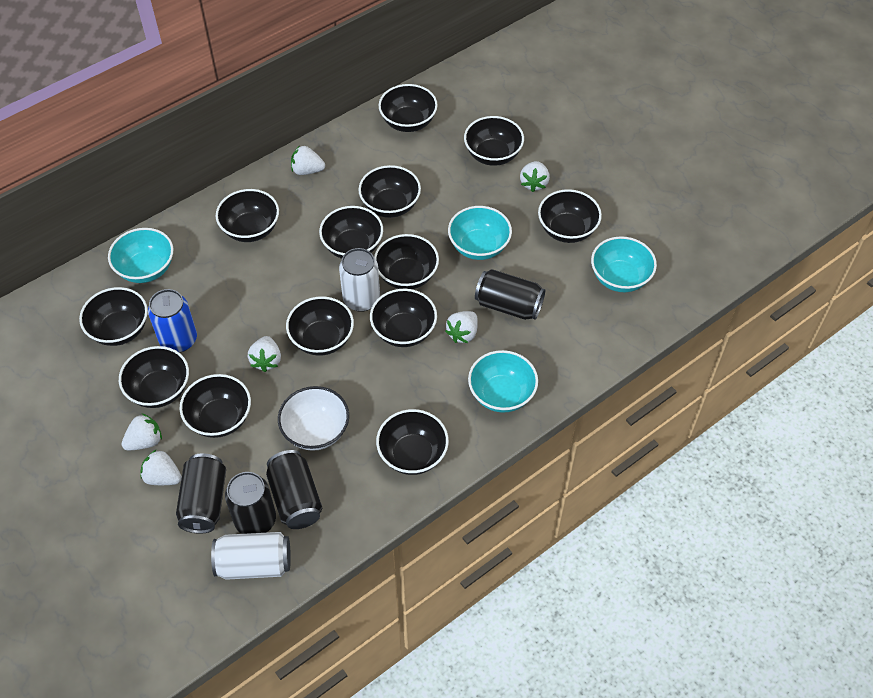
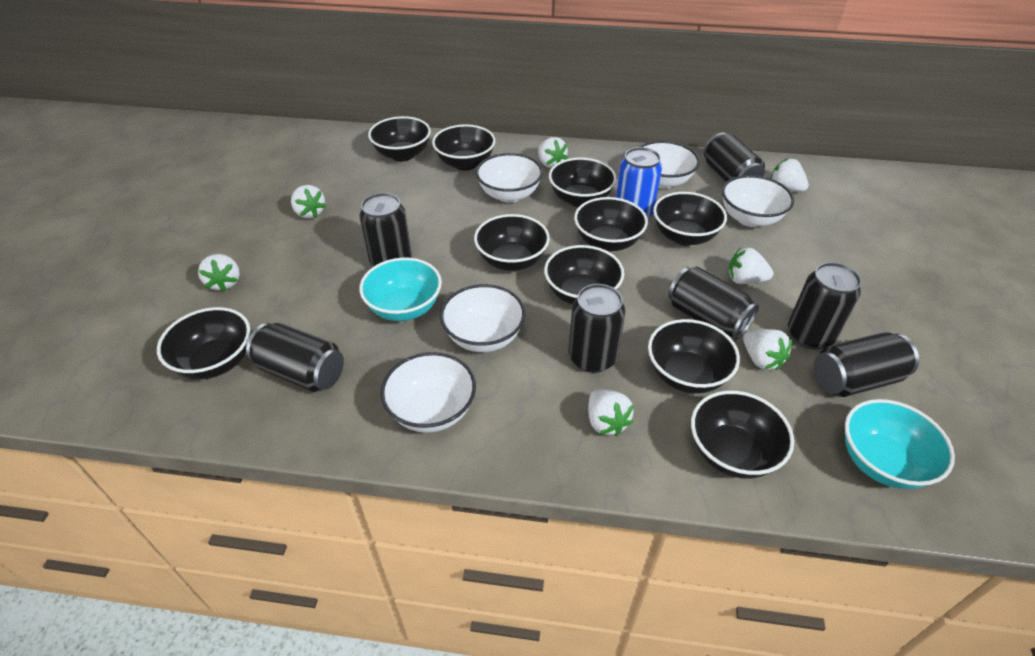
black bowl: [79,287,148,346] [119,346,189,408] [180,374,251,438] [216,189,279,242] [286,296,354,356] [319,206,383,259] [358,165,421,218] [370,289,437,347] [374,234,439,289] [376,409,449,475] [379,84,438,132] [464,116,524,166] [538,189,602,243] = 13 -> [157,307,250,379] [368,116,431,161] [432,124,495,170] [474,214,550,271] [544,245,624,305] [549,158,617,207] [574,197,648,252] [648,319,740,394] [653,192,727,246] [691,391,794,478] = 10
black can: [176,453,226,534] [225,472,276,534] [266,450,322,529] [475,269,545,320] = 4 -> [246,323,344,392] [360,193,412,267] [568,284,625,373] [668,267,759,340] [703,132,765,182] [788,262,861,350] [814,332,919,397] = 7
turquoise bowl: [108,228,173,283] [448,206,512,260] [468,350,538,413] [591,236,657,292] = 4 -> [359,258,442,321] [845,399,955,489] = 2
white bowl: [278,386,349,451] = 1 -> [381,352,476,433] [440,284,525,352] [476,153,543,202] [640,141,700,189] [722,175,794,227] = 5
white can: [211,532,291,580] [339,248,380,312] = 2 -> none = 0
white strawberry: [122,414,162,450] [140,449,182,485] [248,336,281,372] [291,145,325,175] [445,311,478,343] [520,161,550,192] = 6 -> [198,254,240,292] [291,185,326,218] [538,137,568,168] [588,389,634,436] [728,247,773,284] [743,329,792,370] [770,159,809,192] = 7

